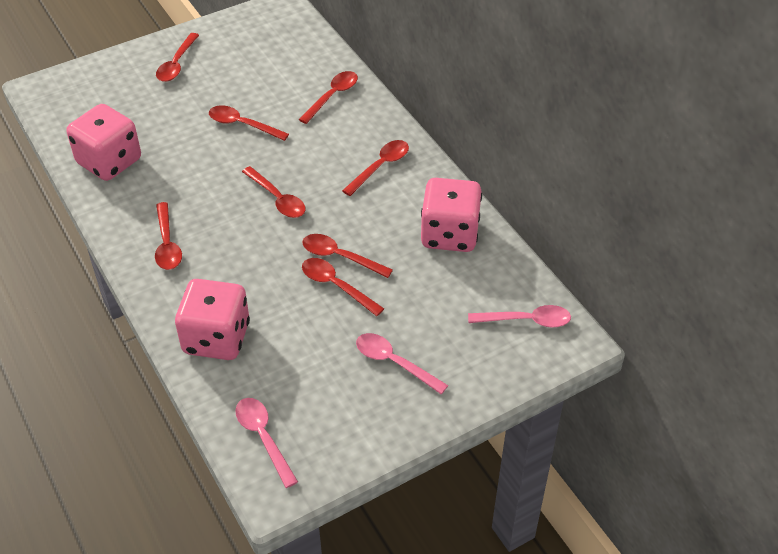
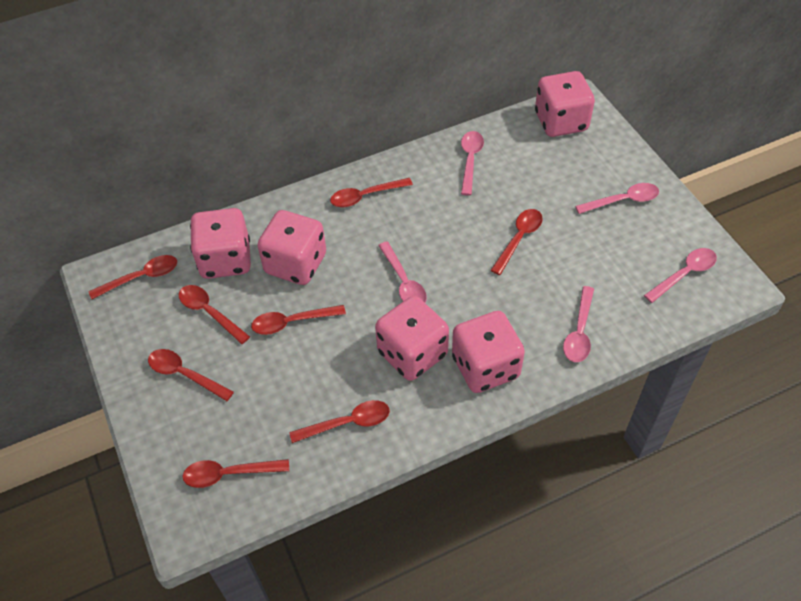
pink dice: [66,104,141,181] [175,279,250,360] [421,178,482,252] = 3 -> [190,208,251,279] [257,210,326,285] [375,296,449,381] [452,311,525,393] [535,71,595,137] = 5
pink spoon: [235,398,298,488] [356,333,448,394] [468,305,571,328] = 3 -> [378,241,427,303] [461,131,484,196] [563,286,594,362] [575,183,659,214] [644,248,717,303] = 5

